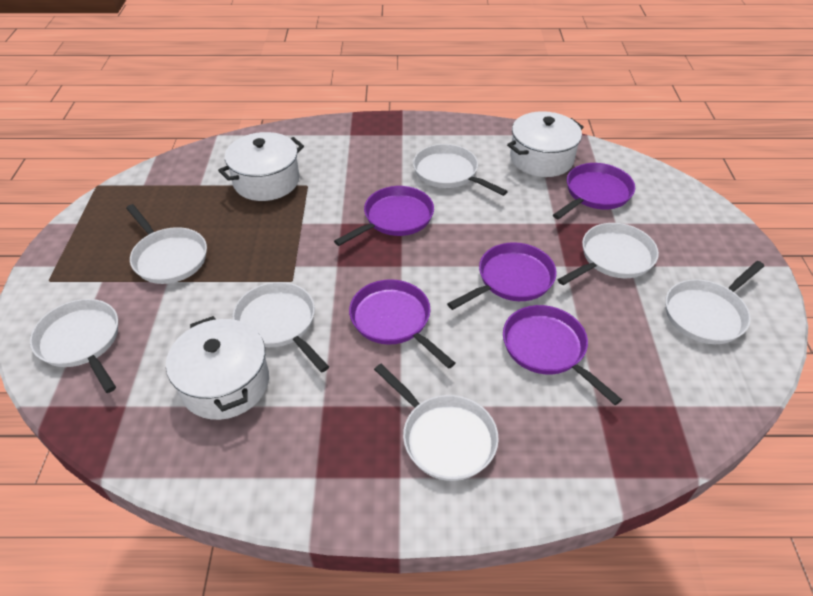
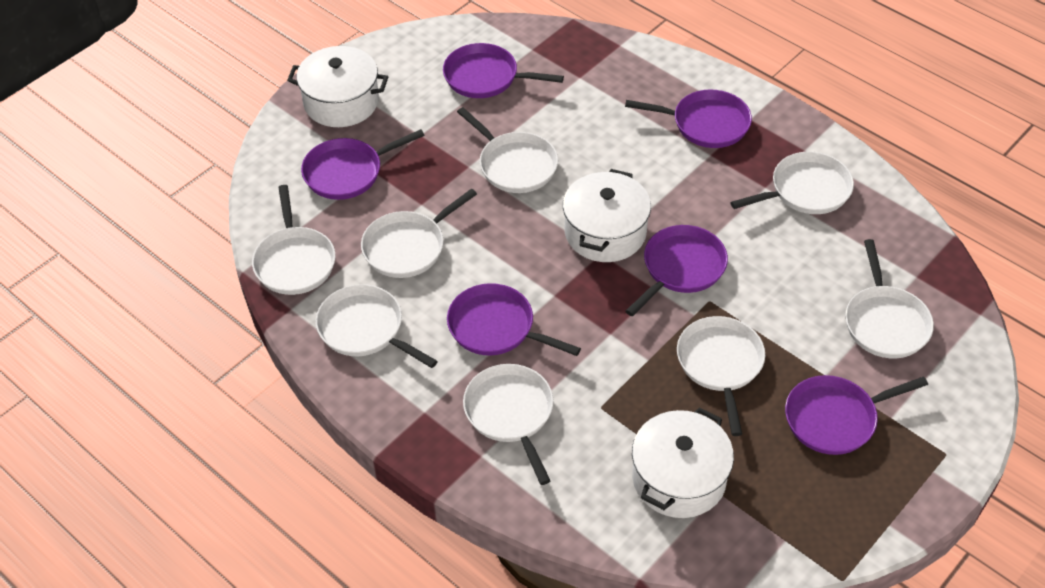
purple pan: [334,186,434,246] [349,279,455,369] [447,242,557,310] [503,305,622,405] [553,163,635,220] = 5 -> [301,129,425,200] [443,43,564,98] [447,283,581,356] [625,90,752,148] [625,225,728,317] [785,375,928,455] = 6
white pan: [30,299,118,393] [126,204,207,284] [233,282,329,373] [374,364,499,481] [413,144,508,196] [557,223,659,285] [665,261,764,344] = 7 -> [252,185,336,295] [316,284,438,368] [361,188,477,278] [457,107,558,193] [463,364,554,485] [677,316,765,436] [730,152,854,214] [845,239,934,358] = 8

